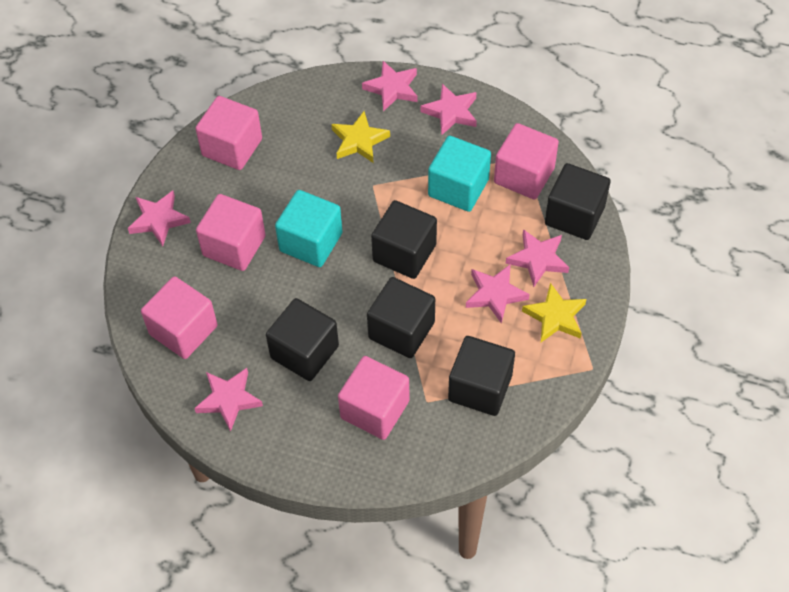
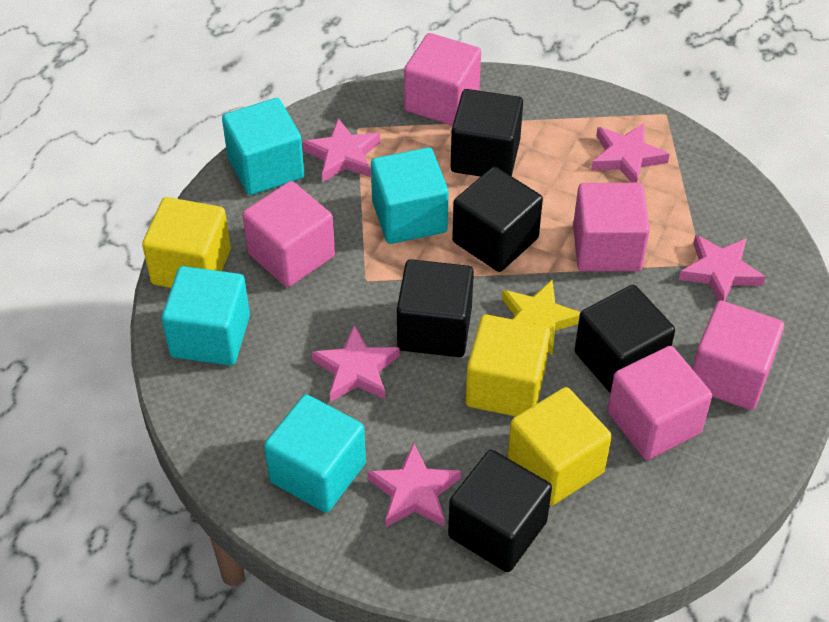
pink star: [128,191,191,246] [194,368,263,432] [362,61,418,112] [420,84,477,136] [466,265,530,324] [506,229,569,287] = 6 -> [302,118,380,182] [312,325,399,402] [367,443,461,527] [591,123,670,183] [679,235,765,301] = 5
turquoise cube: [275,190,343,267] [428,136,491,212] = 2 -> [161,266,250,366] [222,98,304,195] [264,394,366,513] [371,148,449,244] = 4
yellow cube: none = 0 -> [142,197,231,288] [465,314,550,417] [507,387,612,506] = 3
yellow star: [331,111,390,163] [522,283,586,342] = 2 -> [502,280,581,355] = 1

